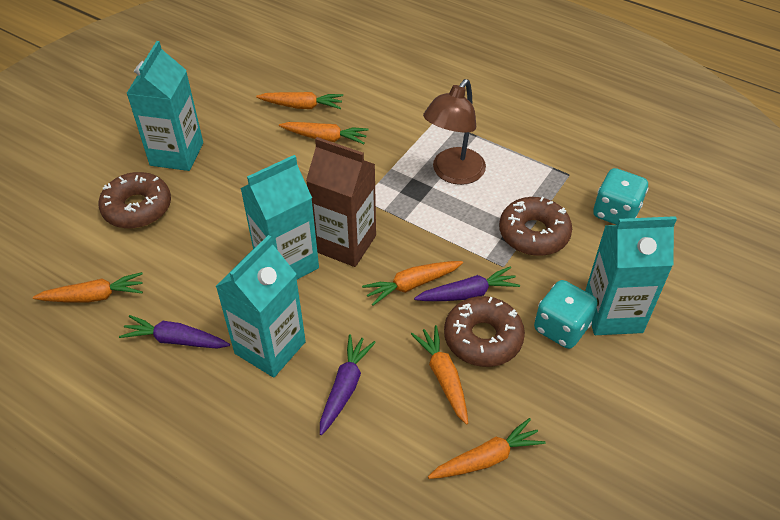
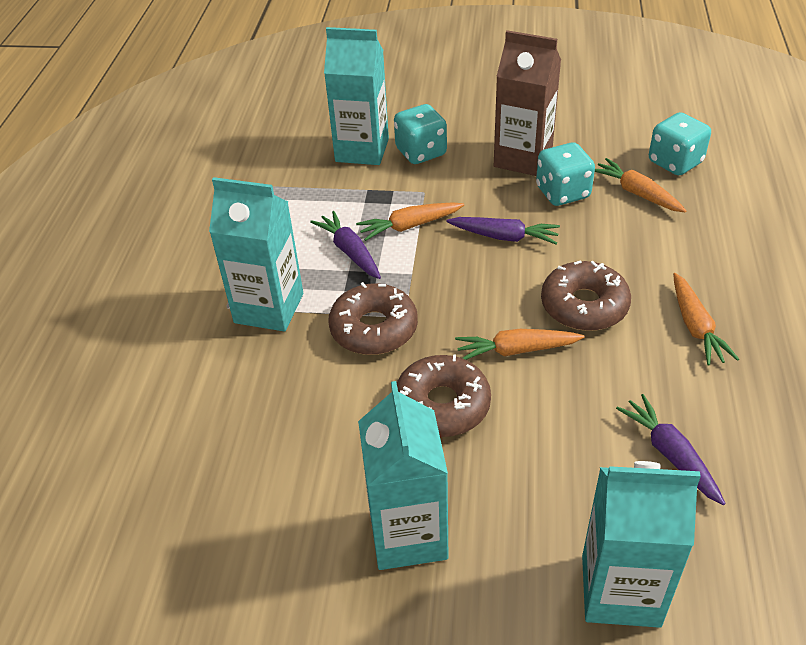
brown lamp: [423,79,486,185] = 1 -> none = 0
orange carrot: [33,272,143,302] [256,92,343,109] [279,122,369,144] [362,261,463,306] [411,325,468,425] [428,418,545,479] = 6 -> [356,202,464,241] [455,329,585,360] [595,158,687,213] [673,273,739,366] = 4
turquoise dice: [534,280,598,349] [593,168,648,225] = 2 -> [394,104,447,164] [536,142,595,206] [649,112,711,175] = 3

